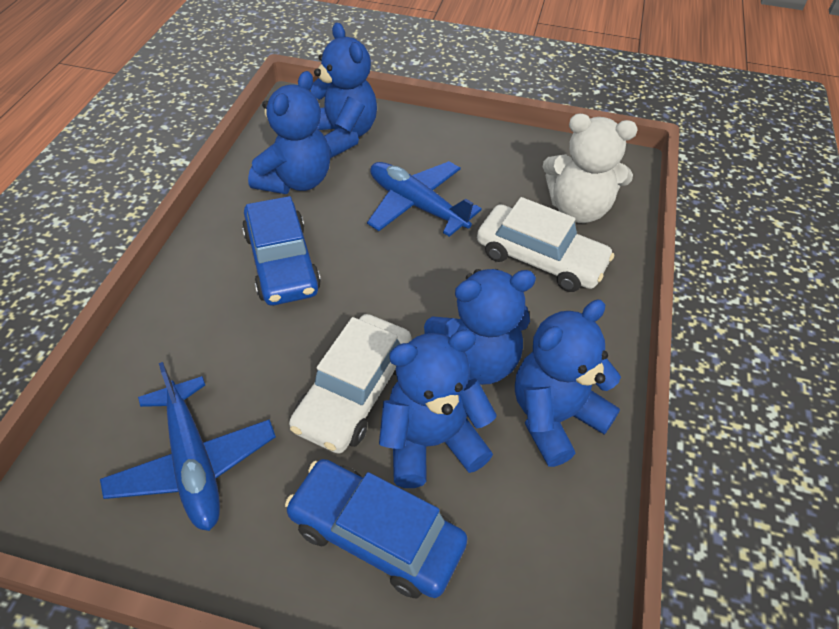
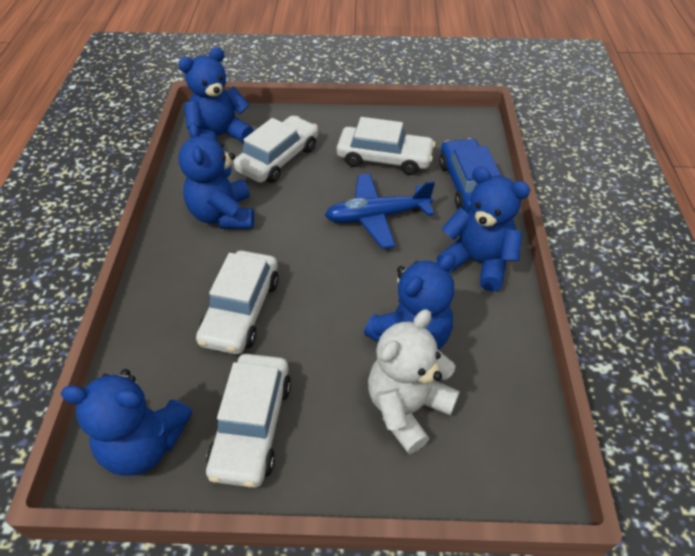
blue car: [242,196,321,305] [285,459,468,598] = 2 -> [439,138,501,213] = 1
blue plane: [100,362,276,531] [367,161,482,237] = 2 -> [325,174,435,249] = 1
white car: [289,314,411,454] [477,197,614,292] = 2 -> [196,251,279,354] [206,354,291,488] [233,116,318,183] [337,117,436,175] = 4

